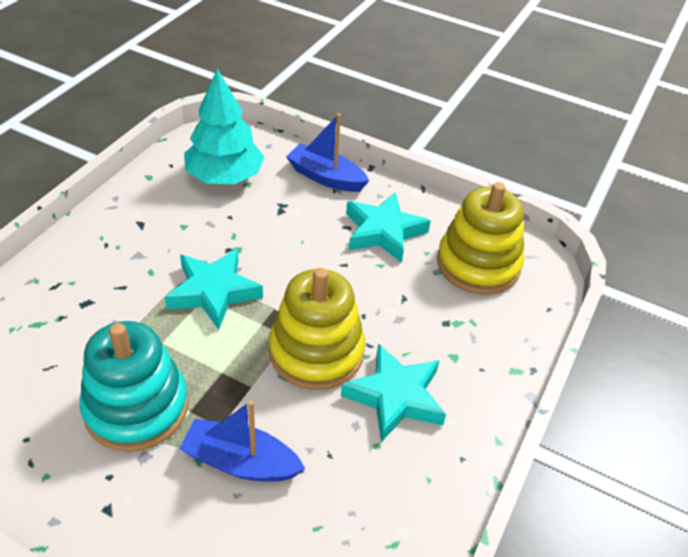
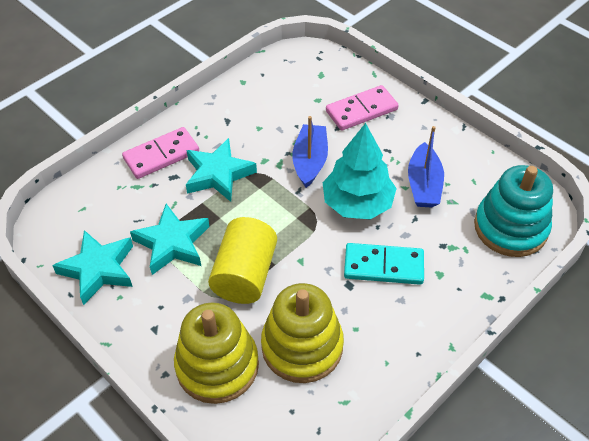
pink domino: none = 0 -> [122,127,199,179] [326,85,399,131] = 2
turquoise domino: none = 0 -> [344,243,424,285] = 1
yellow cylinder: none = 0 -> [208,217,277,304] = 1

